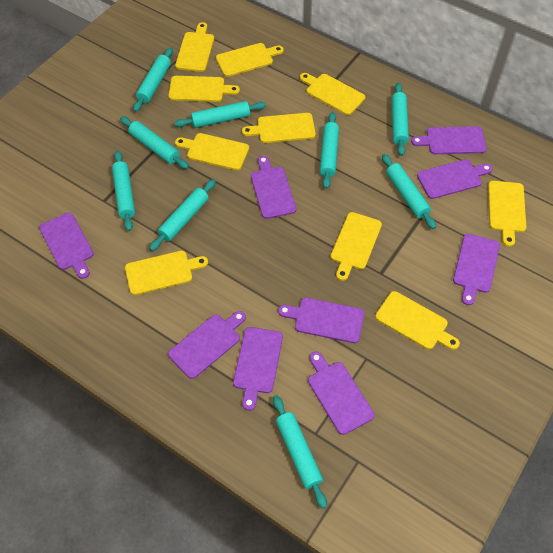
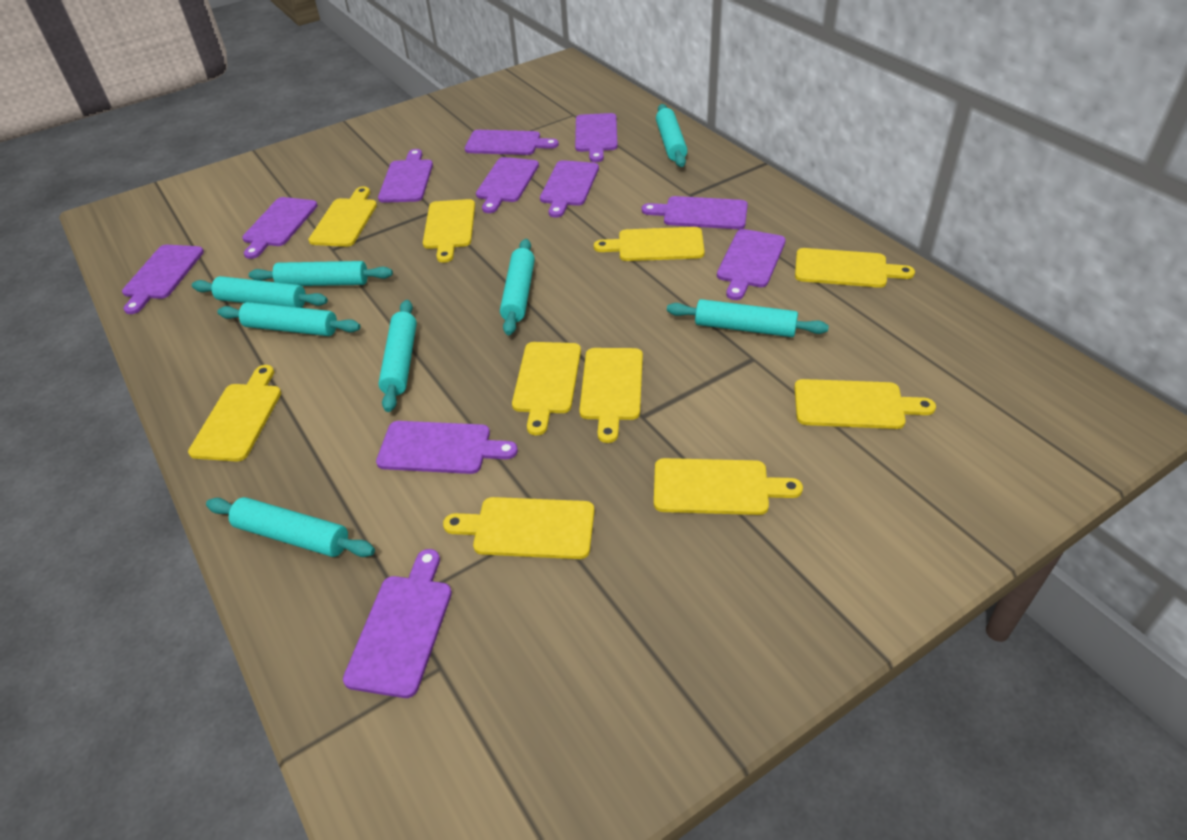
purple cutting board: [39,213,94,279] [168,311,246,379] [233,327,283,411] [251,156,296,219] [278,298,364,343] [308,351,375,435] [411,126,487,154] [417,159,493,199] [453,234,500,305] = 9 -> [122,245,204,314] [242,197,318,259] [343,549,452,698] [376,421,518,474] [378,149,433,203] [465,130,559,155] [476,157,539,213] [540,160,599,218] [575,113,618,162] [642,196,748,229] [717,229,786,300] = 11
turquoise rolling pin: [112,151,135,231] [120,117,189,169] [133,47,173,112] [149,179,216,251] [174,101,266,128] [273,395,327,509] [320,112,339,189] [382,154,436,229] [391,83,409,156] = 9 -> [192,276,328,308] [206,497,375,557] [217,302,361,336] [249,261,393,286] [378,300,417,412] [500,239,535,335] [656,104,688,167] [667,299,829,337] = 8

